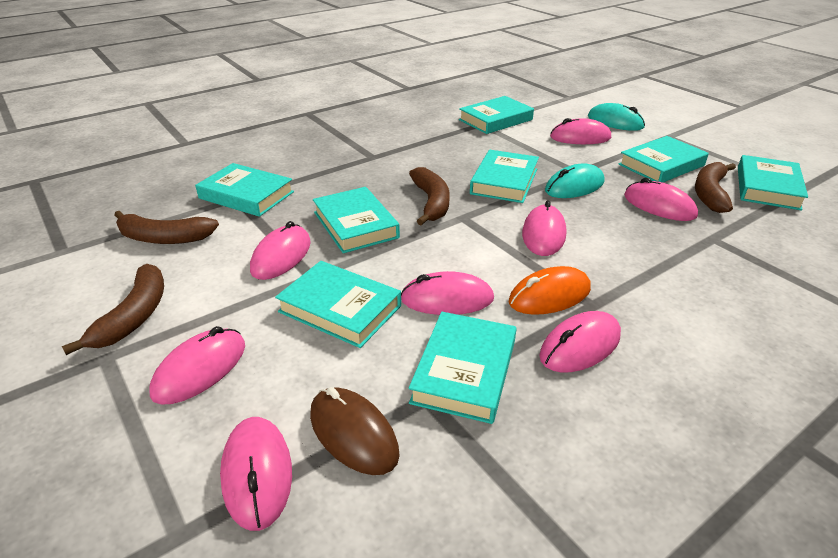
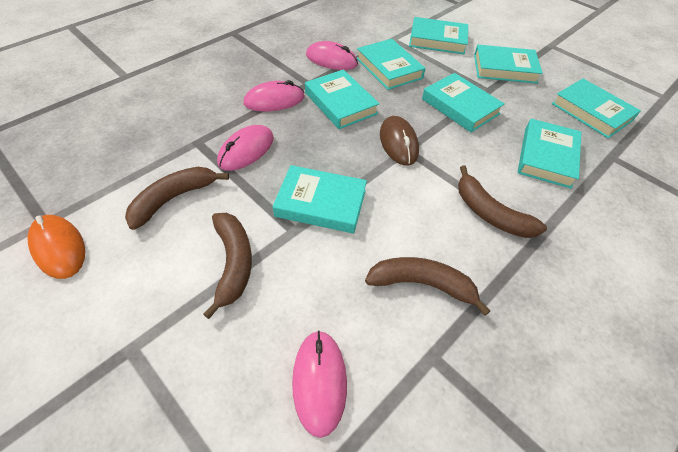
pink mouse: [149,326,245,404] [220,417,292,531] [250,221,311,280] [401,271,494,315] [522,200,566,256] [539,311,621,373] [550,118,611,144] [624,178,698,221] = 8 -> [217,125,274,171] [243,80,305,111] [292,330,347,438] [306,41,358,70] = 4
turquoise mouse: [545,163,604,198] [588,103,645,131] = 2 -> none = 0

